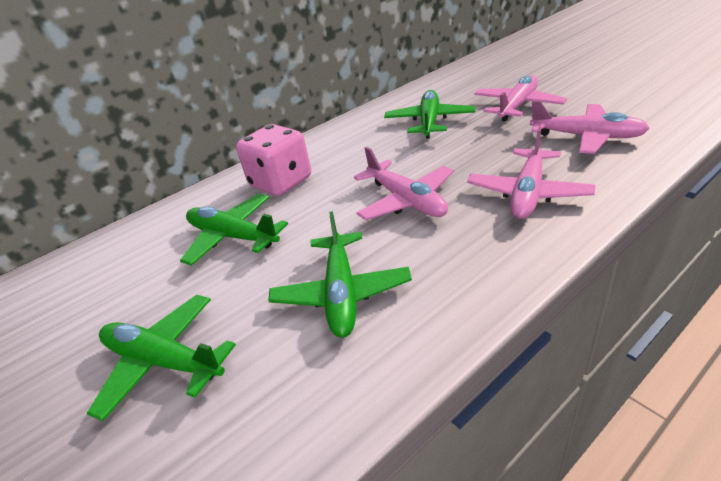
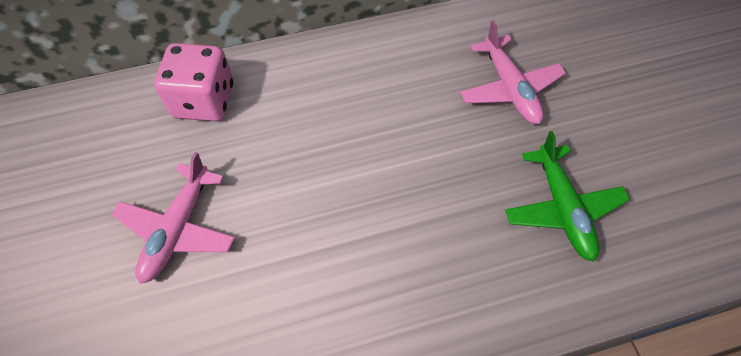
green plane: [87,295,236,421] [180,194,288,266] [268,211,412,338] [384,90,475,139] = 4 -> [505,131,630,262] = 1
pink plane: [354,146,454,220] [467,127,595,219] [474,75,567,122] [530,100,650,154] = 4 -> [112,152,235,284] [460,20,566,124] = 2

